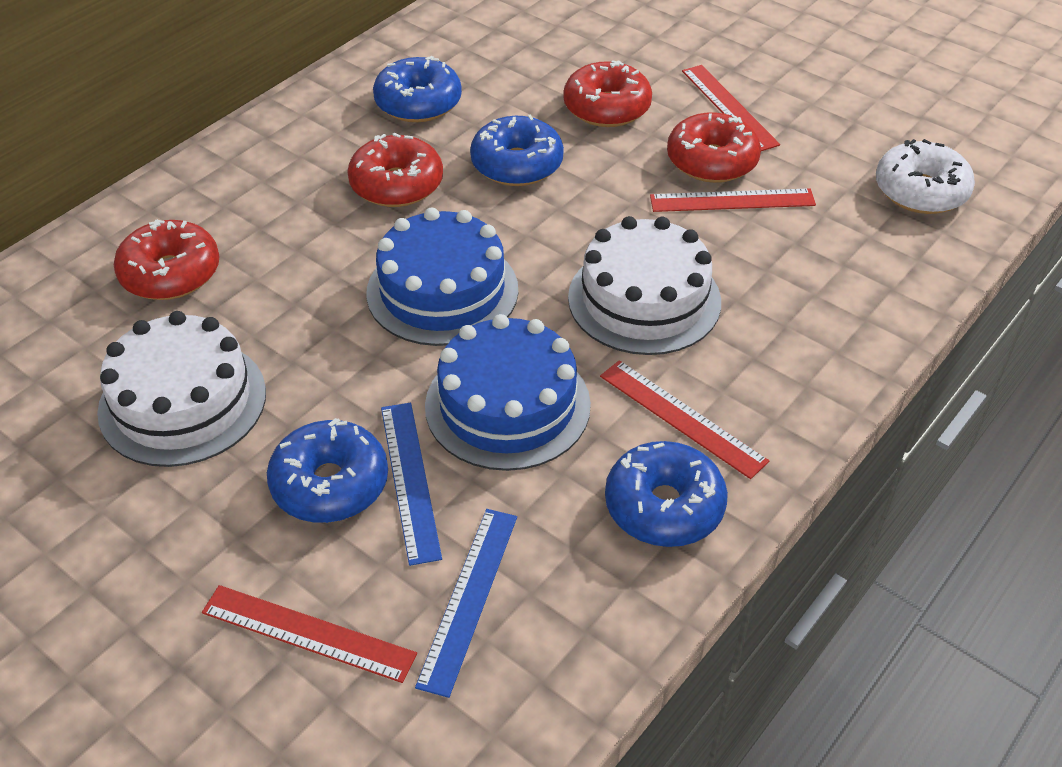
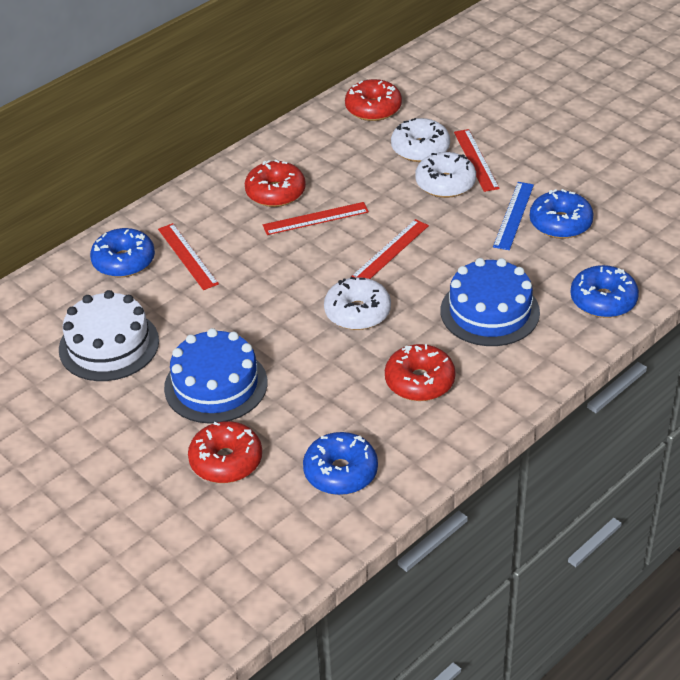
blue ruler: [381,403,442,566] [415,509,517,698] = 2 -> [493,182,534,250] = 1
white cake: [97,311,266,467] [568,216,721,355] = 2 -> [59,290,159,381] = 1
white donut: [876,139,975,214] = 1 -> [324,277,391,330] [391,118,450,162] [415,152,476,198] = 3

